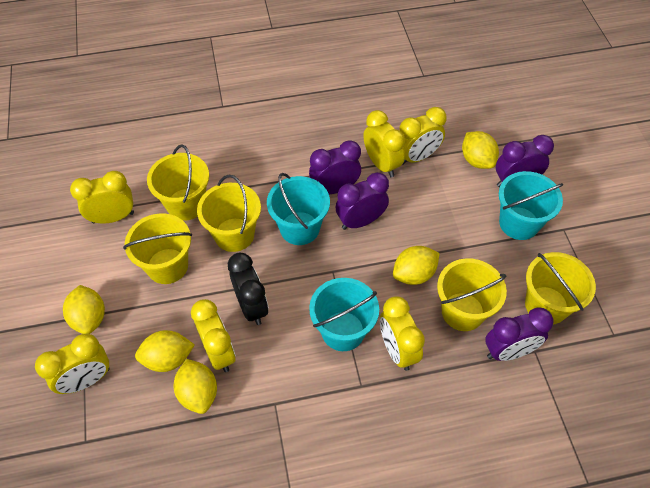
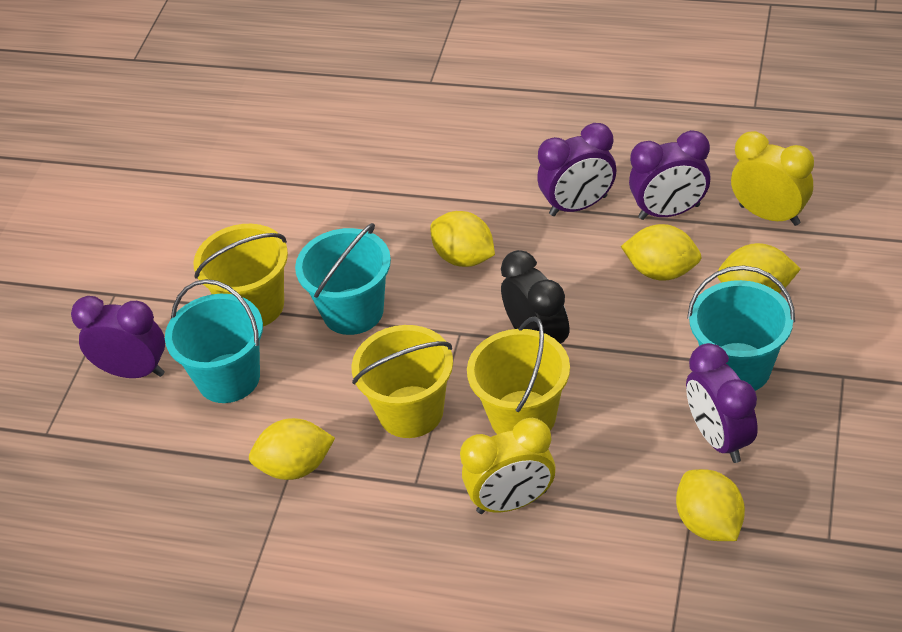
yellow bucket: [123,213,192,284] [147,144,209,221] [197,175,261,252] [437,258,507,331] [525,252,596,324] = 5 -> [193,224,288,326] [352,325,453,438] [467,316,570,434] = 3
yellow clock: [35,334,110,394] [70,171,134,224] [191,299,236,372] [363,110,405,177] [380,296,425,371] [399,107,447,165] = 6 -> [460,418,555,514] [731,131,814,226] = 2

